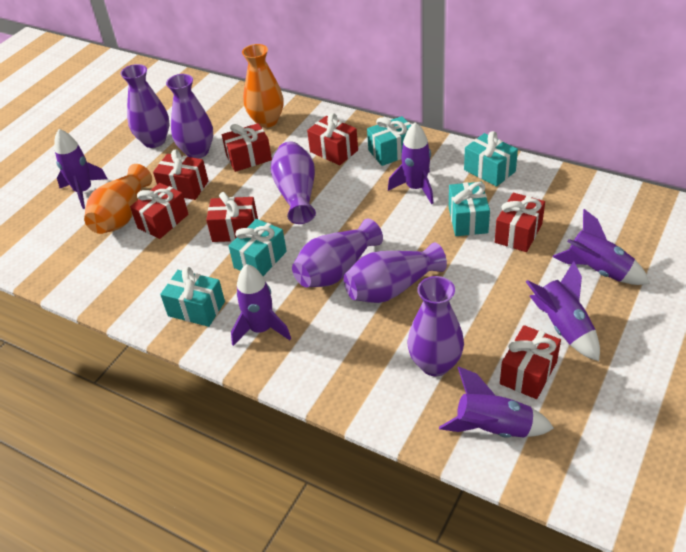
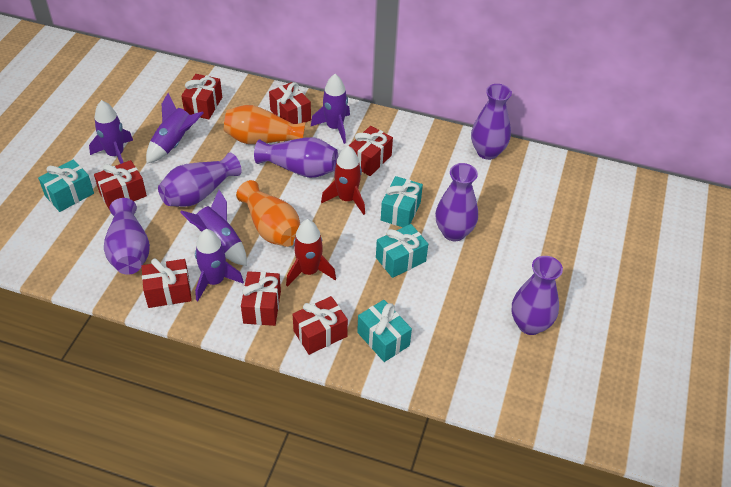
purple rocket: [54,129,108,209] [231,264,291,346] [388,122,433,204] [439,367,554,438] [526,261,600,361] [553,209,650,285] = 6 -> [89,100,133,164] [146,93,204,163] [180,190,247,266] [195,229,244,301] [311,74,350,144] = 5
red rocket: none = 0 -> [286,219,336,287] [321,146,365,215] = 2
turquoise gift: [160,267,225,327] [229,219,287,276] [367,116,411,166] [449,182,490,236] [464,131,518,187] = 5 -> [38,159,94,212] [357,300,412,362] [376,224,428,278] [381,176,423,227] = 4

